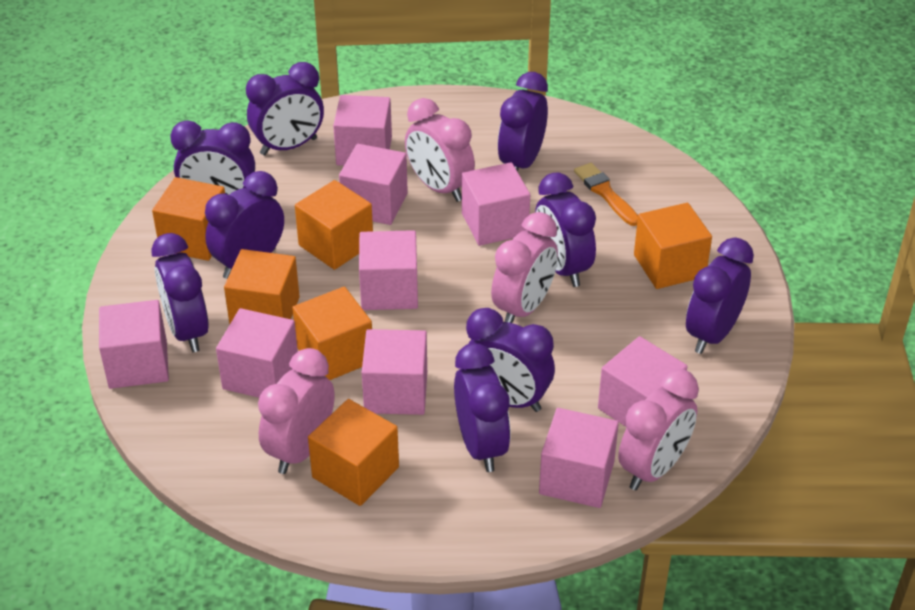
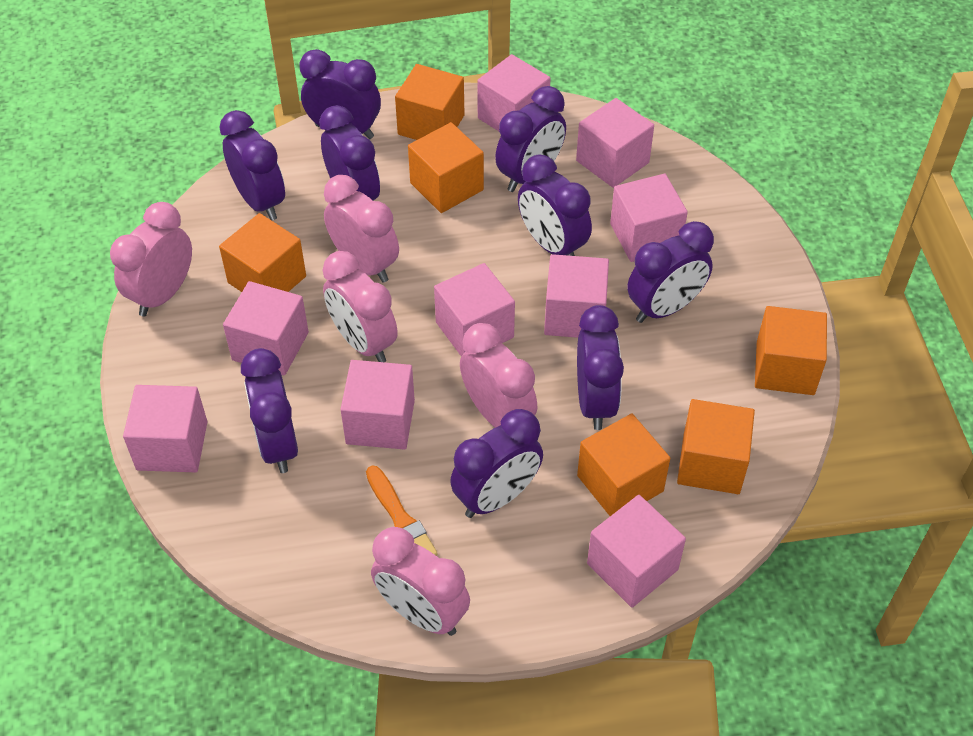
pink clock: [258,348,335,474] [405,98,475,202] [491,212,558,323] [618,369,699,490] = 4 -> [110,202,192,316] [323,251,398,362] [324,175,399,283] [371,527,470,636] [460,323,537,428] = 5

